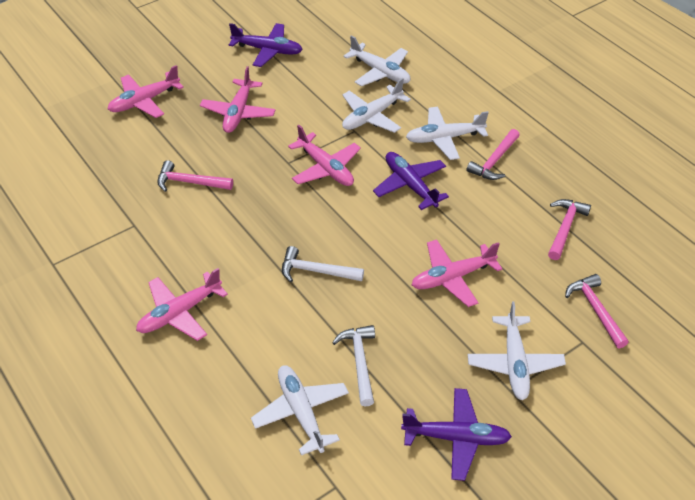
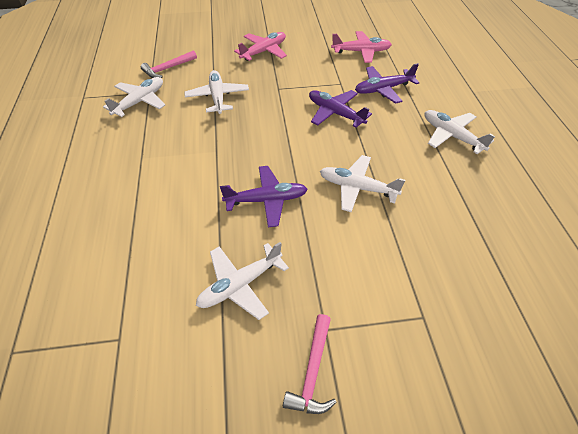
pink hammer: [157,160,233,192] [466,129,520,180] [548,199,591,260] [565,274,629,349] = 4 -> [141,50,197,78] [283,314,337,414] = 2
pink plane: [108,65,184,118] [136,268,228,341] [200,66,276,133] [288,125,361,186] [412,239,502,307] = 5 -> [234,32,287,61] [331,31,392,63] = 2
white hammer: [282,246,364,282] [332,325,375,406] = 2 -> none = 0

